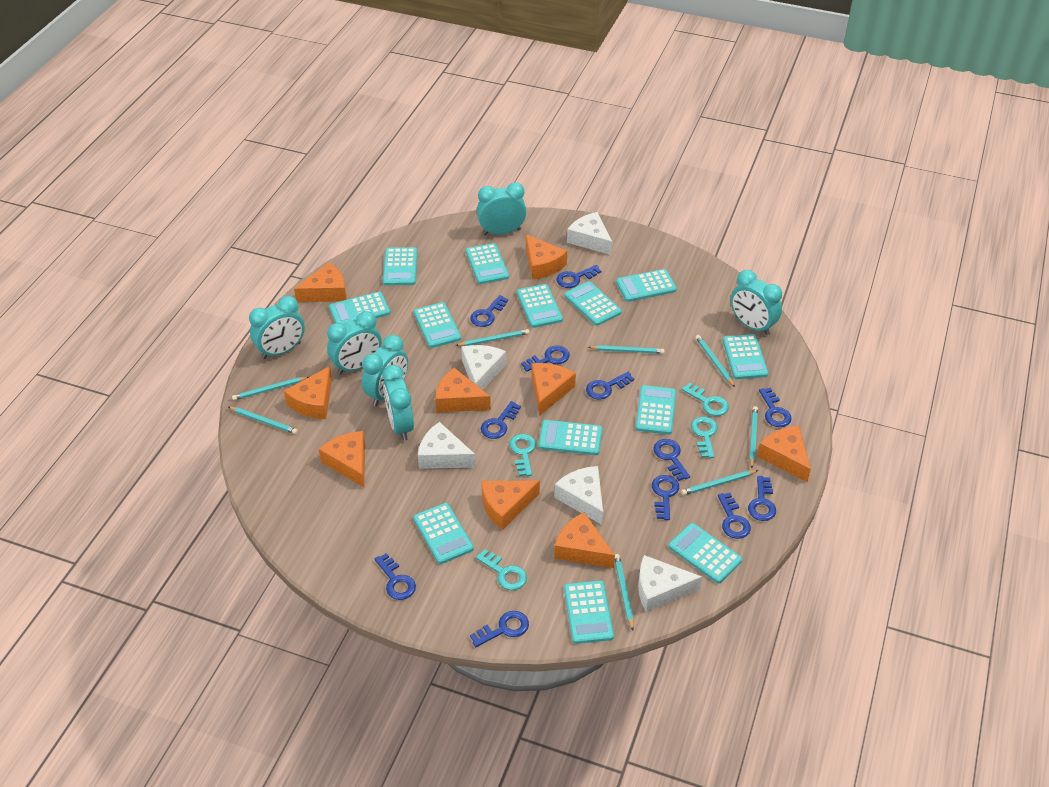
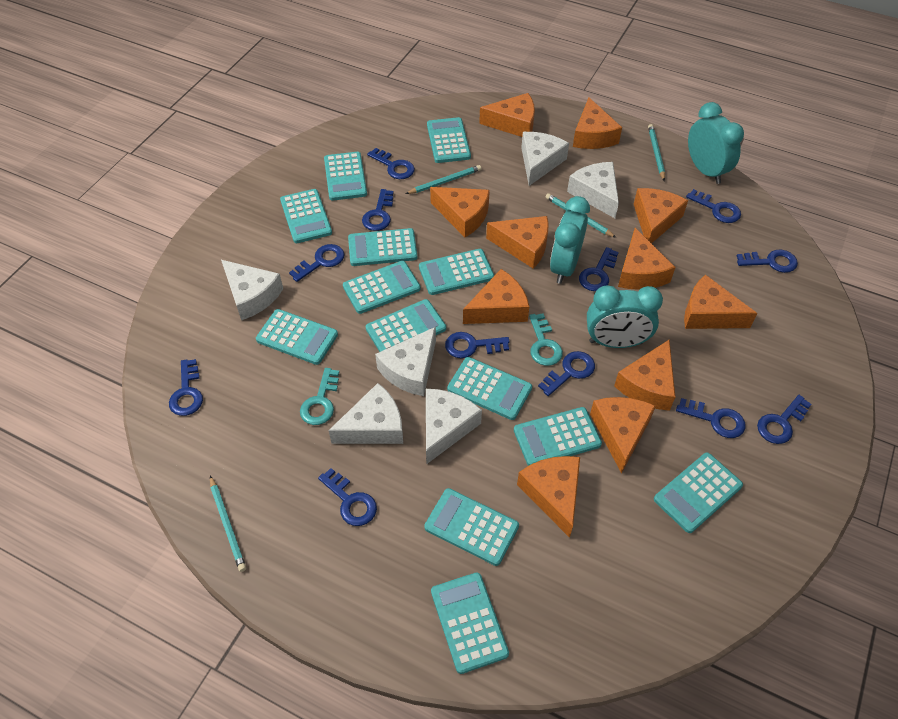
orange cheese: [284,366,332,419] [294,263,347,302] [319,431,365,487] [435,368,491,412] [481,481,540,530] [526,234,567,280] [532,363,576,416] [554,512,615,568] [757,426,811,482] = 9 -> [430,187,490,237] [463,269,529,324] [479,93,535,137] [486,216,549,269] [517,456,580,538] [573,97,622,149] [590,397,656,474] [614,340,675,411] [618,228,676,290] [634,188,688,244] [684,274,757,329] = 11
turquoise clock: [249,296,305,359] [327,311,382,374] [362,335,408,406] [382,365,414,441] [477,182,527,235] [731,270,782,335] = 6 -> [550,196,590,284] [587,286,663,348] [688,102,744,184] = 3
turquoise key: [476,549,527,590] [509,434,536,476] [681,383,729,416] [691,416,718,458] = 4 -> [300,368,339,425] [529,313,563,366] = 2
turquoise pencil: [229,407,298,434] [232,377,308,400] [455,329,529,346] [588,345,665,354] [615,554,634,631] [681,470,759,495] [696,335,735,387] [750,406,758,468] = 8 -> [210,476,246,572] [406,165,481,194] [545,193,616,238] [648,124,665,181] = 4
white cheese: [418,422,476,469] [461,345,506,390] [554,466,603,525] [567,212,612,255] [638,555,702,612] = 5 -> [221,260,283,320] [328,383,403,444] [375,327,436,396] [426,389,482,464] [521,132,569,186] [567,162,619,218] = 6

